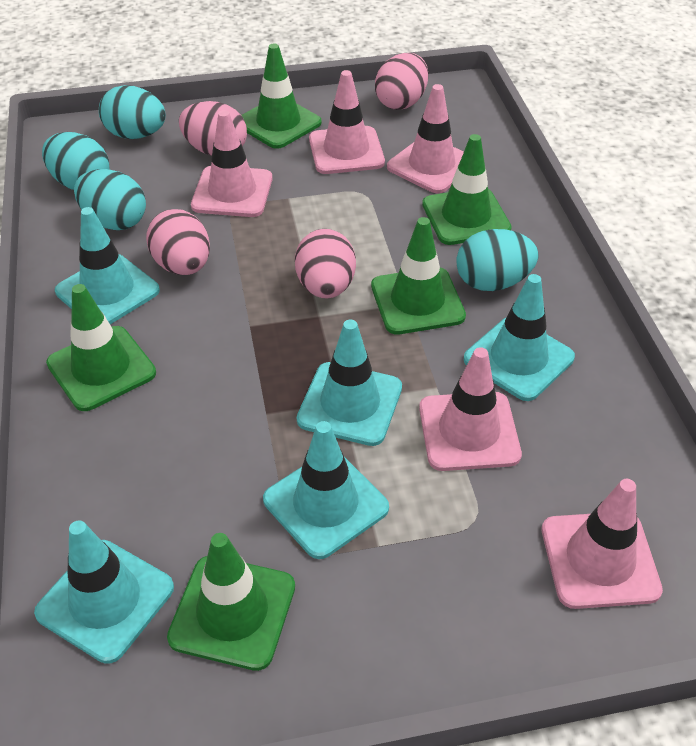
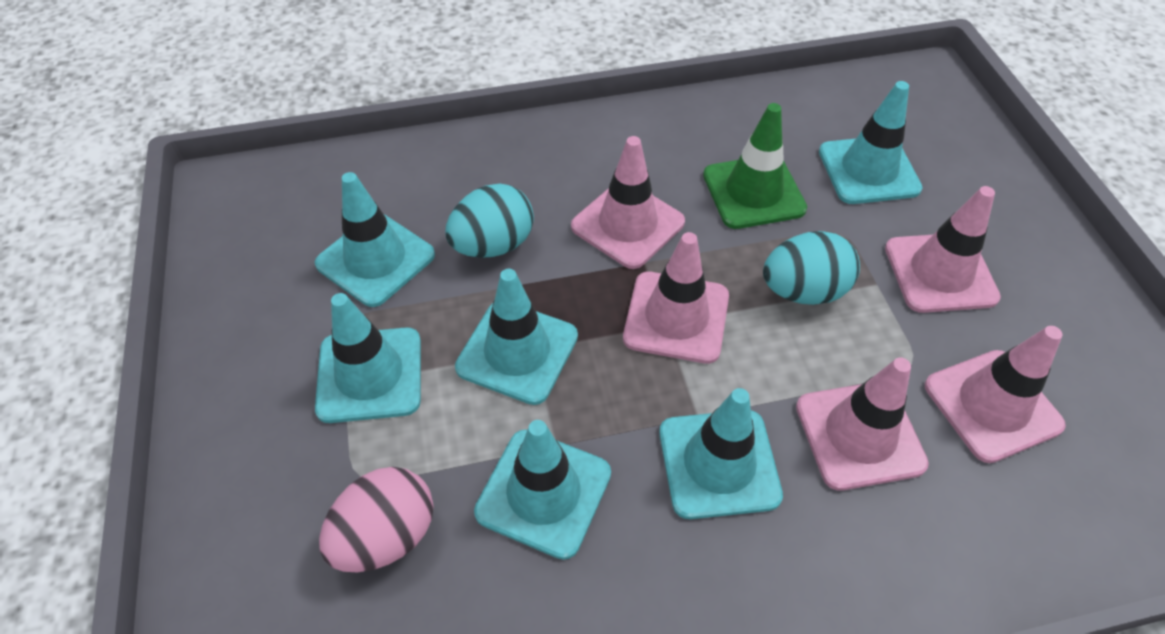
green traffic cone: [46,284,156,411] [167,533,295,671] [241,44,322,149] [371,217,466,335] [422,134,511,245] = 5 -> [703,103,807,229] = 1
pink egg: [146,209,210,275] [179,101,247,156] [295,229,356,299] [375,53,428,110] = 4 -> [319,467,434,573] = 1
turquoise egg: [42,132,109,190] [74,169,146,230] [99,85,166,139] [456,229,539,291] = 4 -> [446,184,534,258] [763,231,860,305] = 2
turquoise traffic cone: [34,520,174,664] [55,207,160,324] [263,421,389,559] [297,320,402,446] [464,274,575,401] = 5 -> [315,172,435,307] [315,293,421,423] [455,269,578,405] [474,420,611,560] [659,388,783,519] [819,81,923,204] = 6

